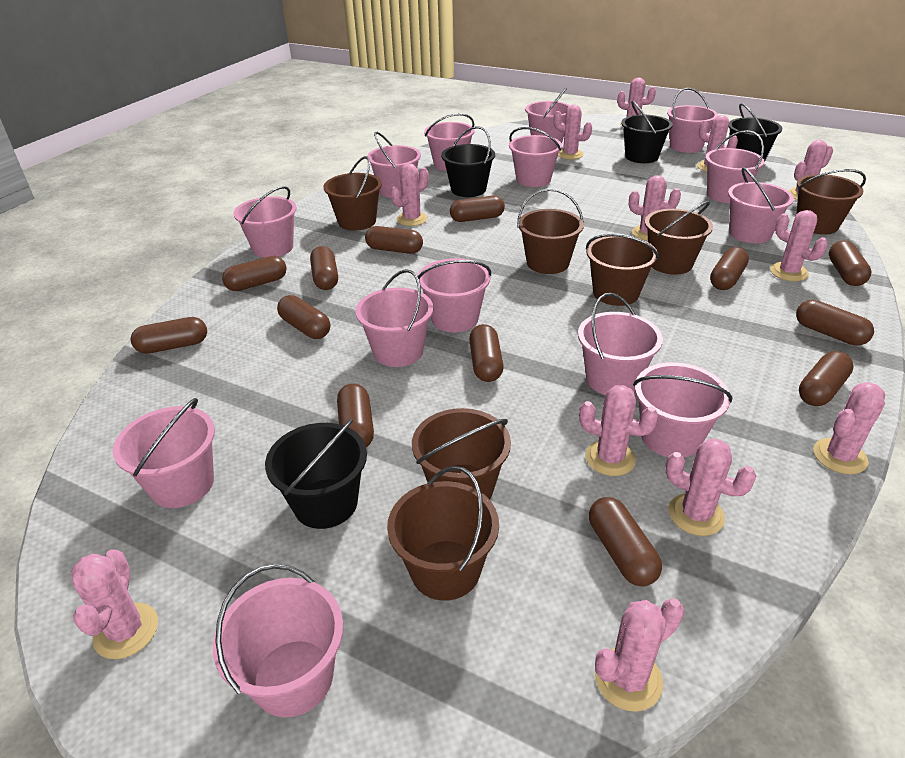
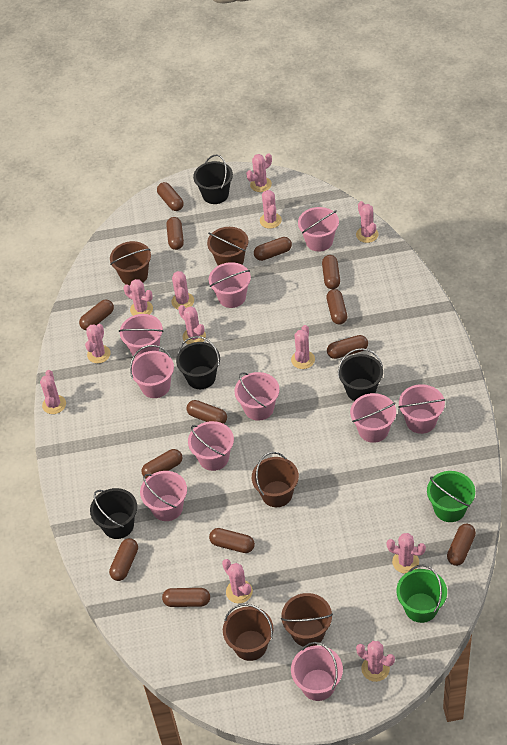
brown bucket: [324,156,382,231] [387,466,499,601] [412,408,511,500] [517,188,584,274] [586,234,659,306] [645,201,713,275] [796,169,866,235] = 7 -> [110,241,151,286] [207,227,248,265] [223,604,274,661] [252,452,299,507] [281,593,333,647] = 5
green bucket: none = 0 -> [397,565,447,623] [427,471,475,522] = 2
pink bucket: [113,398,215,508] [213,564,343,718] [234,186,297,258] [356,269,433,367] [367,132,421,198] [416,258,491,332] [424,113,475,171] [509,127,562,187] [525,88,570,143] [578,293,663,395] [633,363,732,458] [667,88,718,153] [705,130,765,203] [728,167,794,243] = 14 -> [119,314,163,358] [130,345,174,398] [140,471,187,521] [188,421,234,471] [209,262,251,308] [234,372,280,421] [291,642,343,701] [298,207,339,251] [350,393,396,443] [398,384,445,434] = 10

